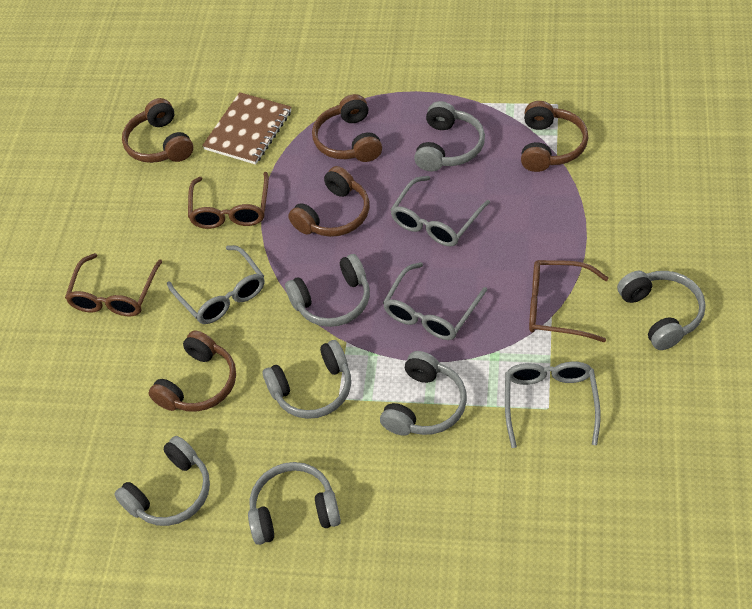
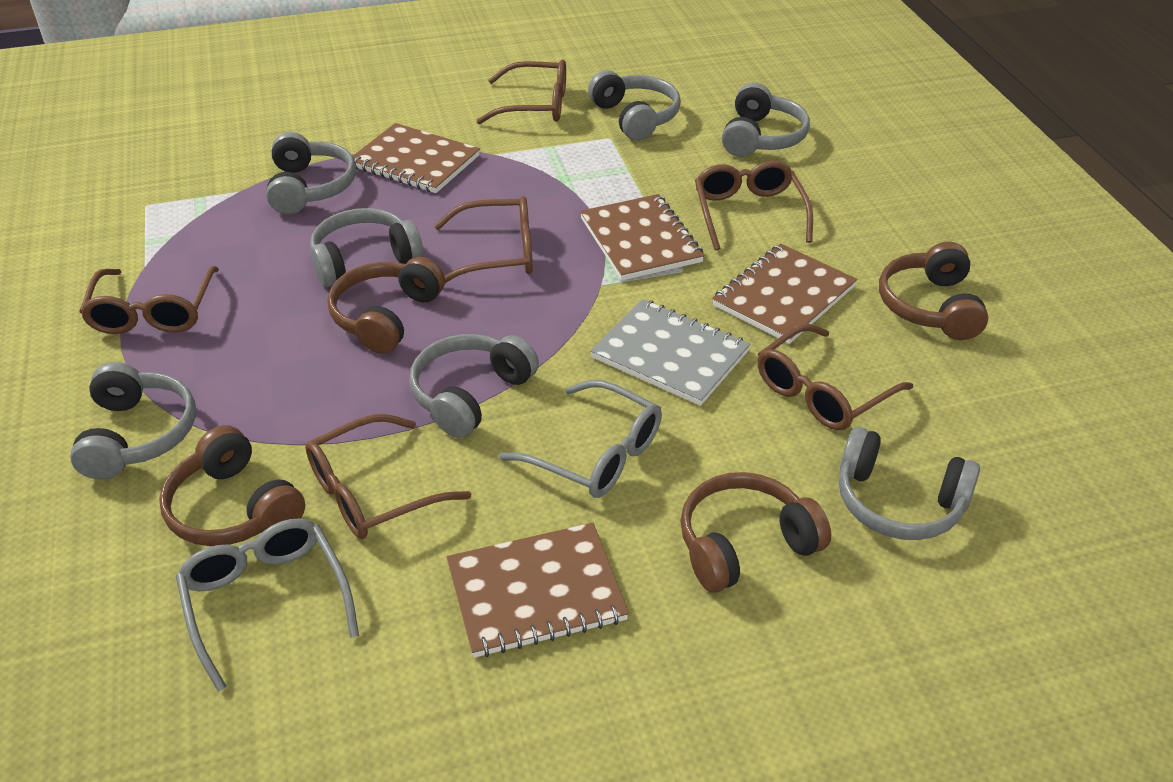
brown glasses: [65,253,162,316] [188,172,269,229] [529,260,609,342] = 3 -> [79,266,219,334] [305,414,471,539] [434,196,533,283] [476,60,566,124] [695,161,813,251] [757,324,913,430] = 6
brown headphones: [122,98,193,163] [148,330,236,412] [288,166,369,237] [312,94,382,162] [521,101,589,172] = 5 -> [159,425,305,546] [328,257,445,354] [680,472,831,593] [879,242,988,340] = 4
brown notebook: [202,92,291,165] = 1 -> [353,123,480,193] [446,523,629,658] [580,194,704,280] [712,244,857,344] = 4
grey glasses: [167,245,265,324] [383,262,487,340] [390,176,490,246] [505,361,601,448] = 4 -> [176,518,359,692] [499,380,662,498] = 2
grey notebook: none = 0 -> [590,299,750,406] = 1

